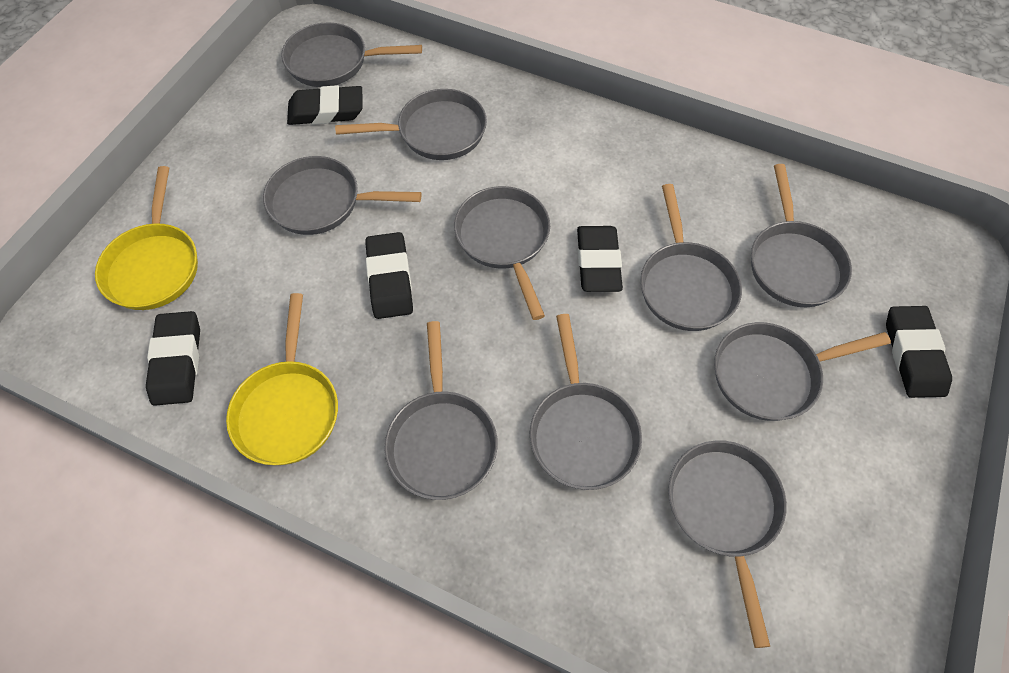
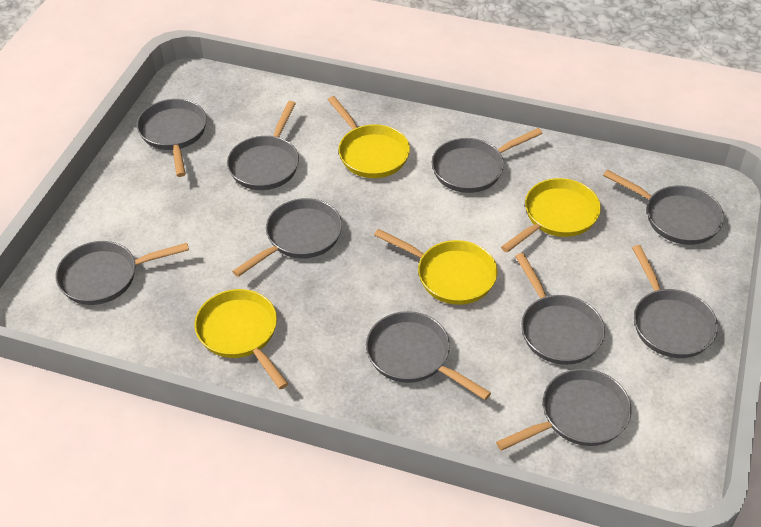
black eraser: [146,311,200,406] [287,85,362,125] [365,232,413,319] [577,226,623,292] [886,306,952,398] = 5 -> none = 0
yellow pan: [95,166,198,310] [226,293,338,465] = 2 -> [194,289,288,389] [328,96,410,178] [374,229,498,305] [501,178,601,253] = 4

